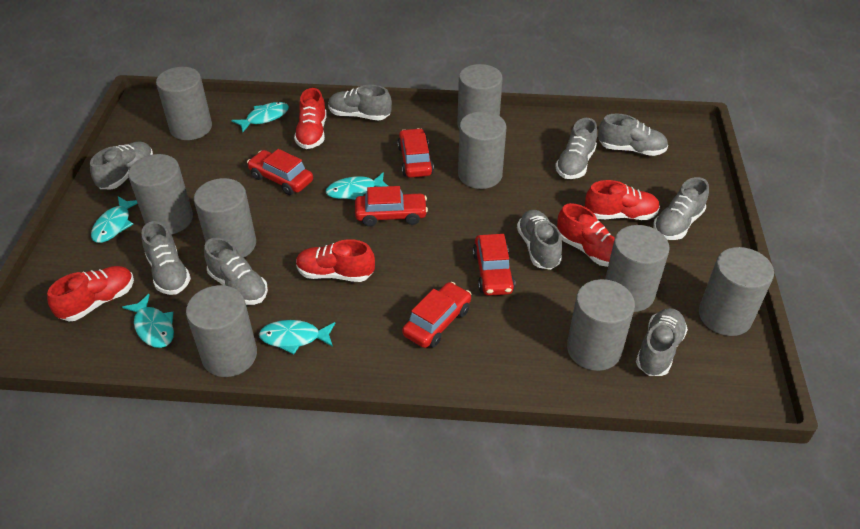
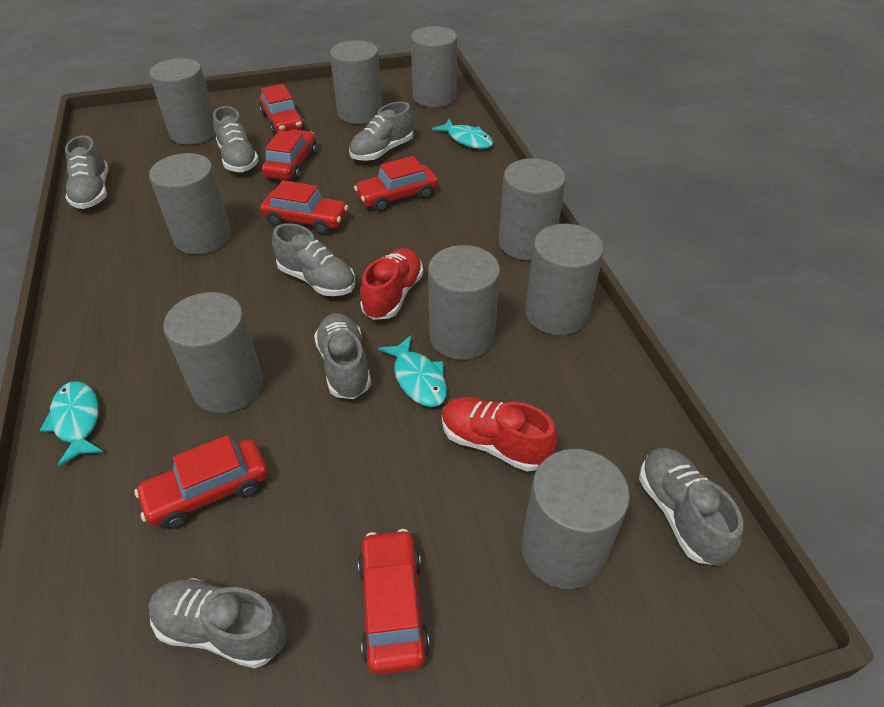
grey shoe: [90,141,153,190] [141,221,191,295] [204,237,268,305] [328,85,392,120] [517,210,562,270] [555,118,597,179] [598,114,668,156] [636,308,688,376] [653,177,709,240] = 9 -> [65,135,108,209] [148,578,287,668] [213,106,259,172] [272,223,355,296] [314,313,371,399] [349,102,413,161] [639,448,743,565] = 7
red car: [247,149,313,195] [355,186,428,227] [397,128,434,178] [402,282,472,348] [473,234,515,296] = 5 -> [134,435,268,529] [259,84,305,136] [260,180,348,235] [262,129,317,180] [354,156,438,212] [358,529,430,675] = 6
red shoe: [47,266,134,321] [294,88,327,149] [296,239,375,282] [557,203,615,267] [585,180,660,220] = 5 -> [360,248,423,320] [442,397,558,471] = 2
turquoise fish: [91,196,138,243] [122,294,174,348] [231,102,289,132] [259,320,335,354] [326,172,388,200] = 5 -> [40,381,103,467] [378,335,447,407] [432,119,493,149] = 3

